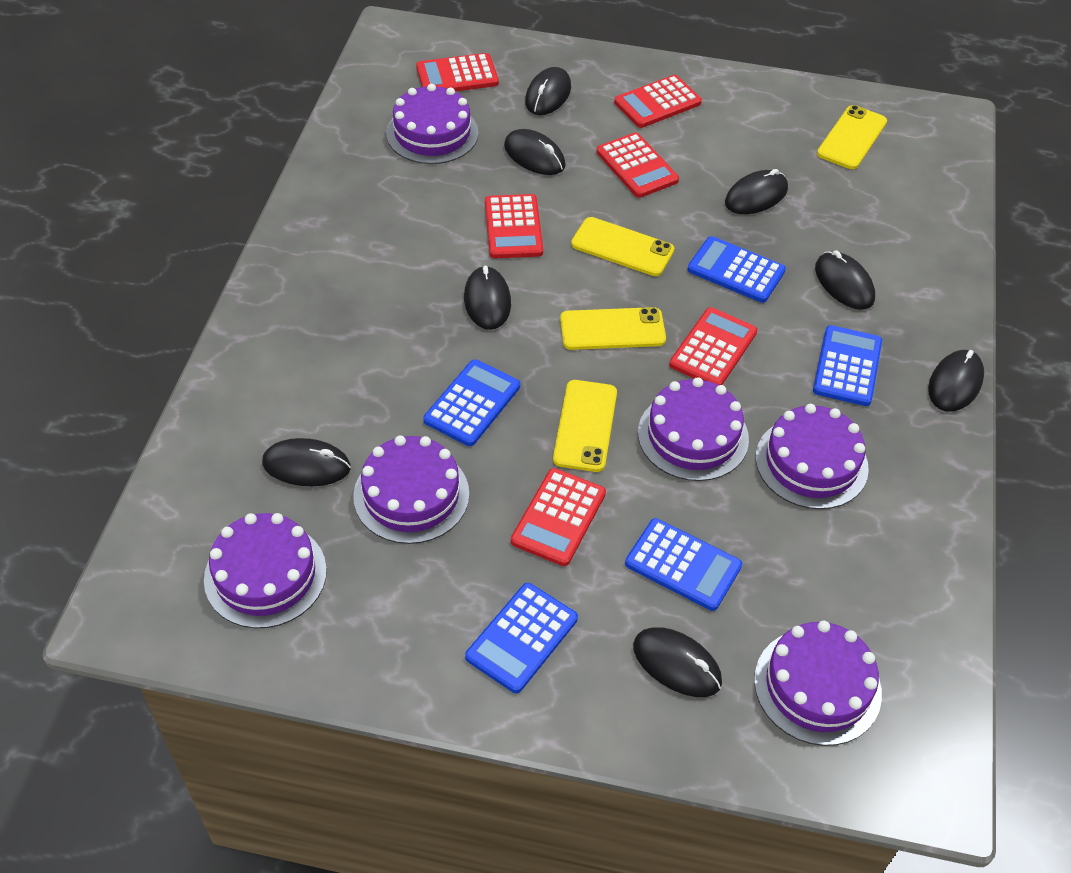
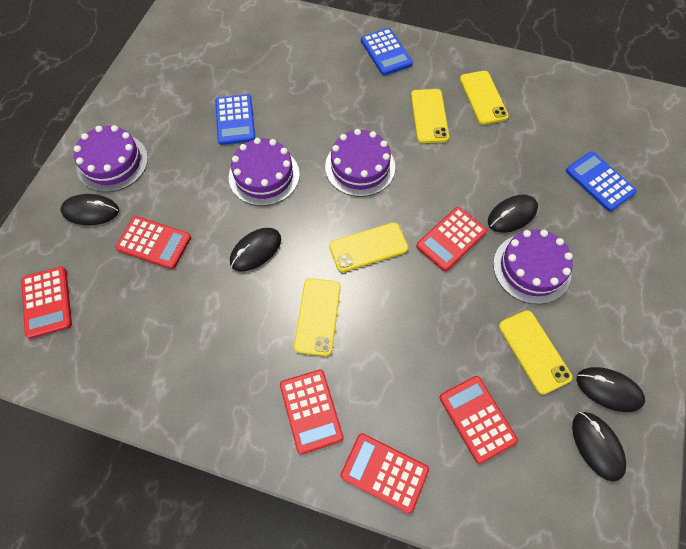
black mouse: [262,438,351,486] [464,266,511,330] [504,129,565,175] [525,67,571,115] [633,627,722,697] [725,169,788,214] [815,250,875,310] [928,350,984,412] = 8 -> [61,194,119,225] [230,228,281,272] [488,195,538,233] [572,412,626,482] [577,367,645,412] = 5
blue calculator: [423,359,520,446] [465,583,578,693] [625,518,742,611] [687,236,786,303] [813,325,882,406] = 5 -> [215,94,255,145] [361,28,413,75] [566,151,637,212] = 3
purple cake: [204,513,327,628] [353,435,469,544] [386,84,478,164] [638,377,749,481] [754,621,882,746] [756,404,869,509] = 6 -> [74,125,148,192] [229,138,300,206] [325,129,395,197] [493,230,573,304] = 4
yellow phone: [553,380,617,472] [560,307,666,350] [571,217,674,276] [817,105,887,169] = 4 -> [294,278,341,356] [329,222,408,272] [411,89,449,143] [460,71,509,125] [499,310,572,395] = 5

